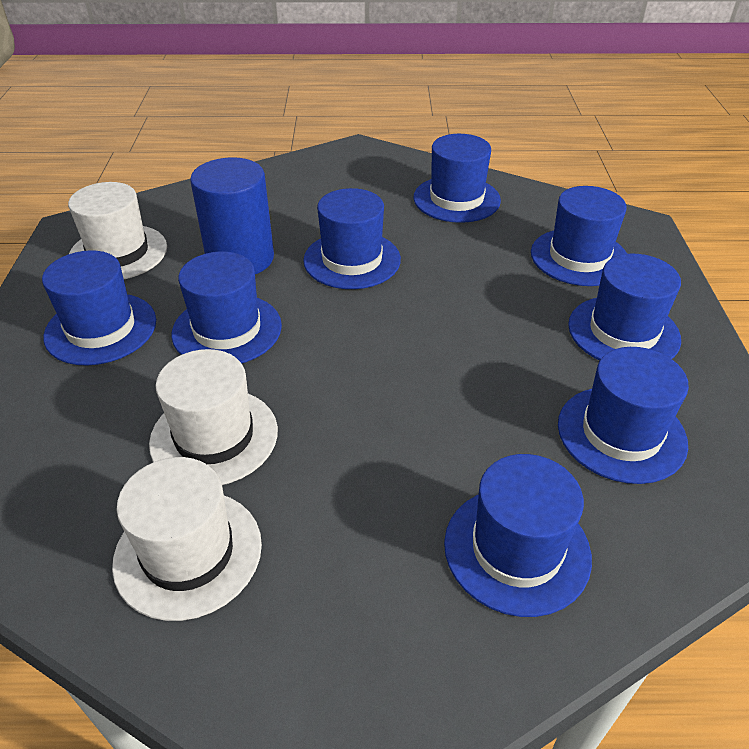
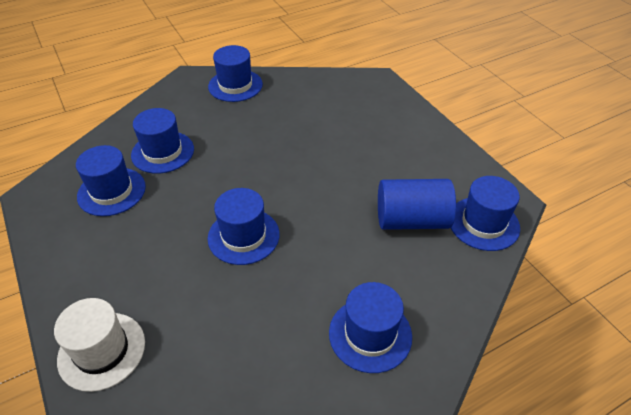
blue hat: [42,250,156,366] [171,252,282,363] [303,188,401,289] [413,134,501,223] [444,454,592,617] [531,186,627,286] [558,347,689,484] [568,254,681,361] = 8 -> [76,145,146,216] [131,108,194,174] [208,45,263,102] [208,188,280,265] [329,282,412,373] [451,176,520,251] = 6
white hat: [68,182,167,279] [112,457,262,621] [149,349,278,485] = 3 -> [54,298,145,392] = 1

